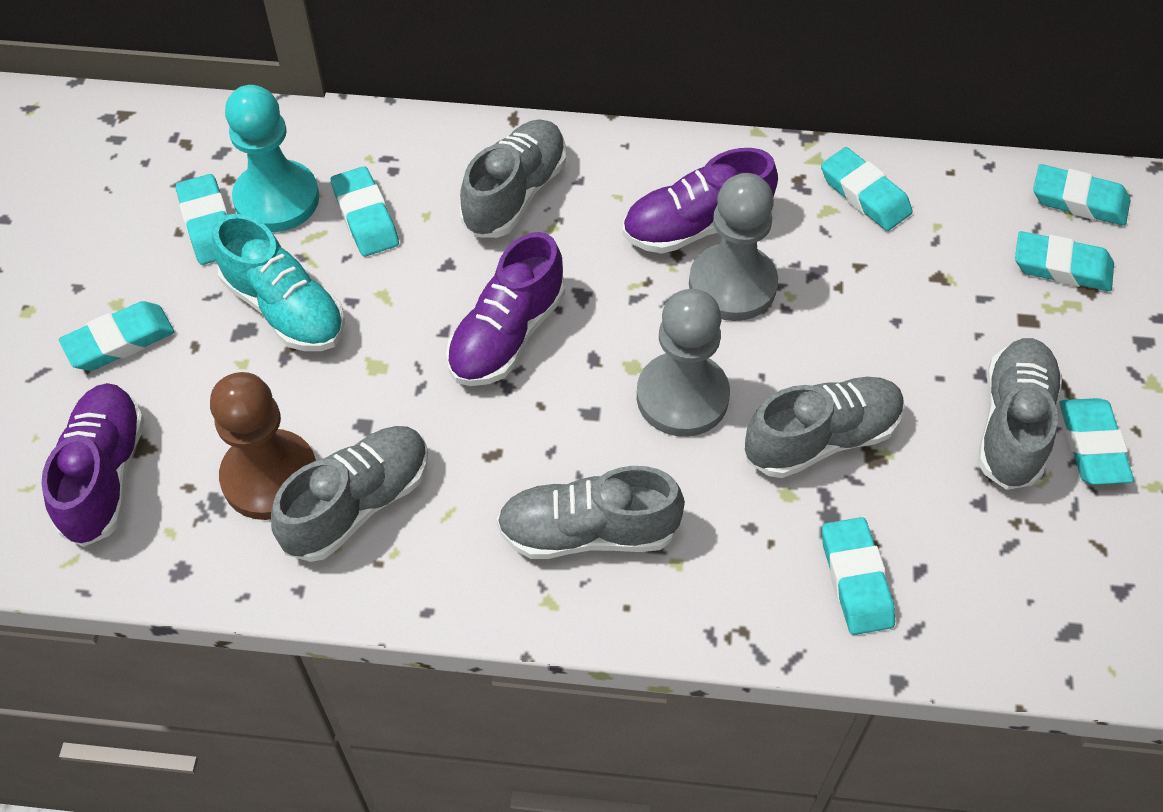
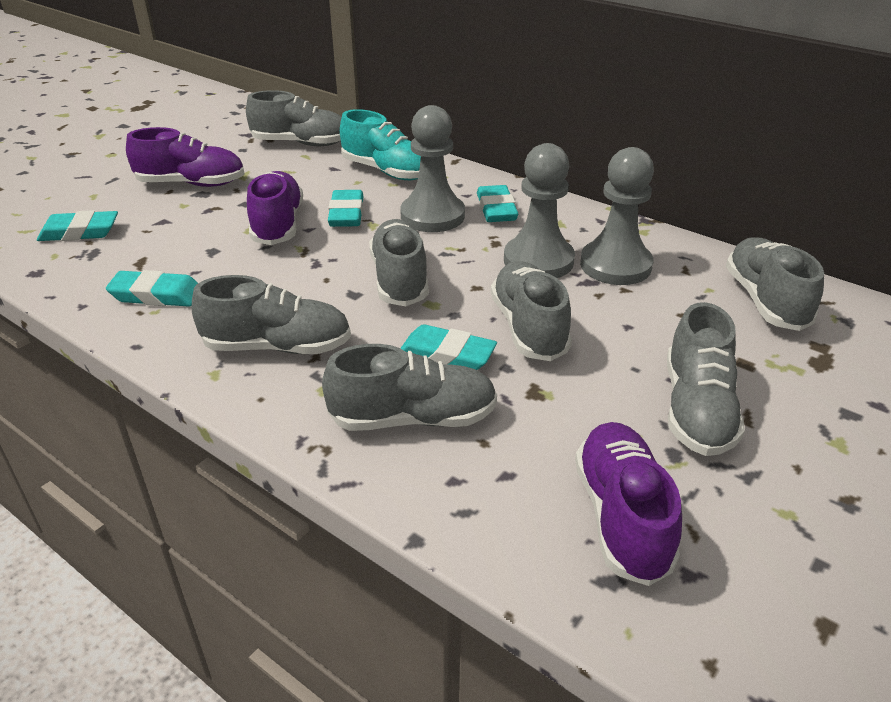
brown pawn: [210,372,316,520] = 1 -> none = 0
grey pawn: [637,289,730,437] [689,173,778,321] = 2 -> [400,105,465,232] [504,143,575,278] [580,147,654,285] = 3
grey shoe: [271,426,428,562] [460,119,566,238] [497,466,685,559] [745,377,905,478] [978,338,1062,490] = 5 -> [192,275,351,354] [246,90,342,146] [322,344,497,431] [369,219,429,306] [491,261,572,361] [667,302,745,456] [726,237,824,331] = 7
turquoise eraser: [59,301,174,371] [176,174,228,265] [331,166,399,257] [821,147,913,231] [822,517,895,635] [1015,231,1114,291] [1033,164,1131,226] [1059,398,1134,485] = 8 -> [37,210,118,241] [106,270,198,307] [328,190,364,227] [401,324,497,370] [477,185,518,222] = 5
turquoise pawn: [225,85,319,232] = 1 -> none = 0

